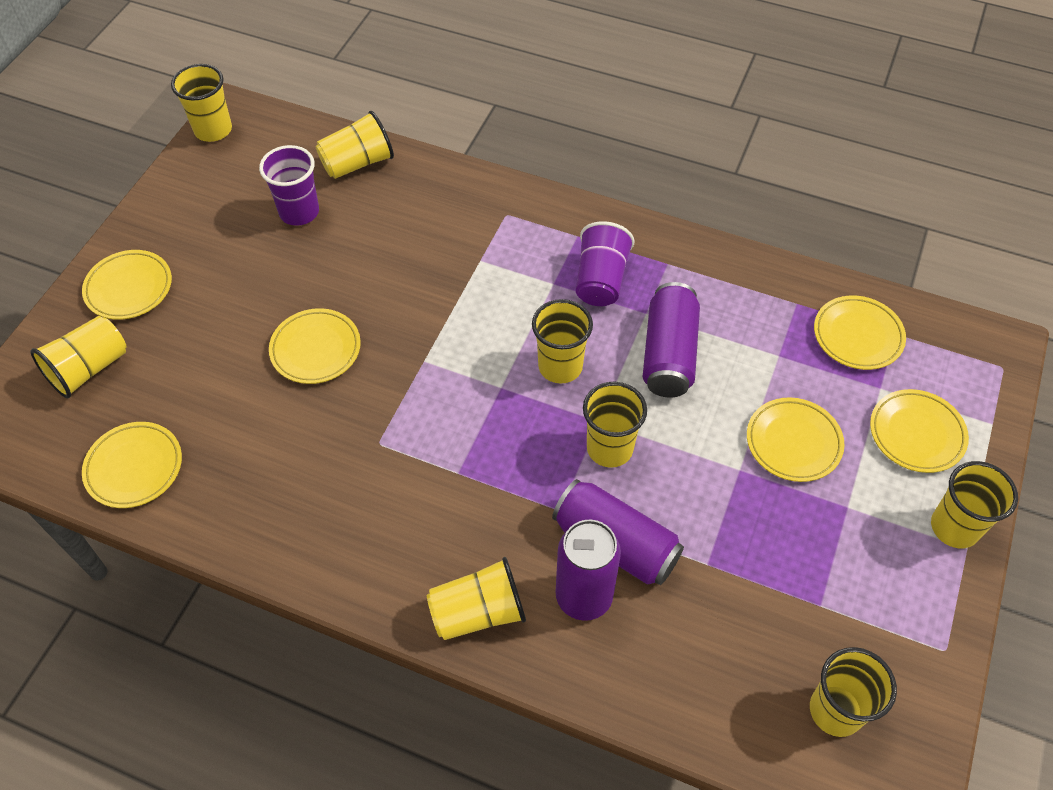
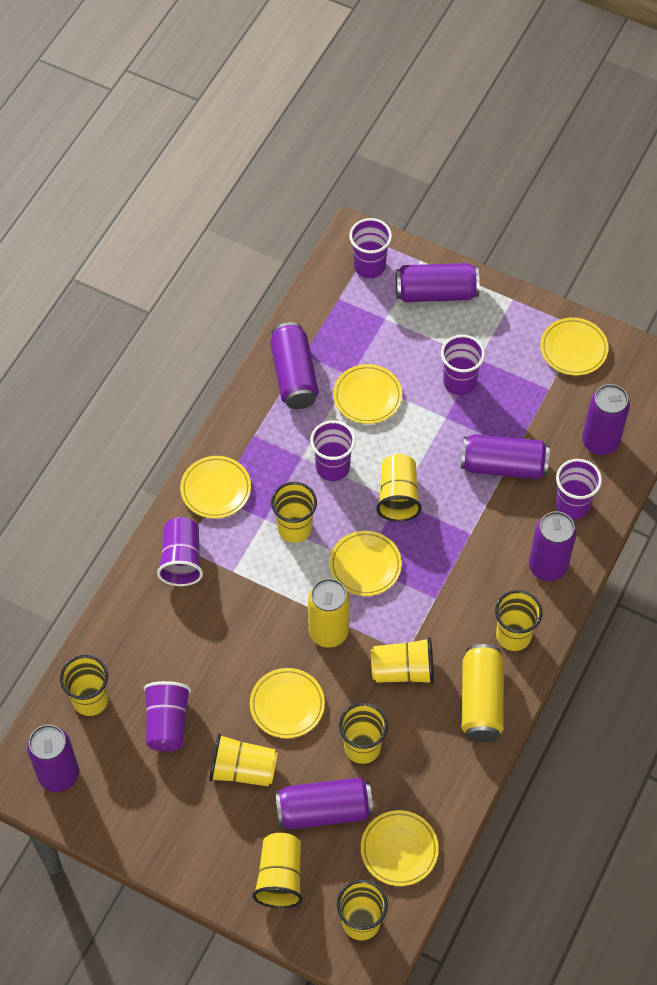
purple can: [552,479,684,585] [556,520,621,621] [642,282,700,397] = 3 -> [27,724,79,792] [270,322,319,409] [275,778,373,829] [396,263,480,302] [461,434,550,479] [529,511,576,581] [582,384,630,455] = 7
purple cup: [259,145,319,226] [576,221,635,306] = 2 -> [143,681,191,751] [157,517,203,586] [310,420,356,481] [349,218,392,278] [441,335,485,395] [556,459,602,520] = 6
yellow can: none = 0 -> [308,578,350,648] [462,644,504,742] = 2
yellow cup: [30,316,127,398] [171,64,232,142] [316,111,394,179] [427,557,526,640] [532,299,593,384] [583,382,647,468] [810,647,897,737] [931,461,1018,548] = 8 -> [60,655,109,716] [209,733,278,786] [253,833,302,908] [271,482,317,543] [337,879,388,941] [339,703,388,764] [371,637,434,684] [376,454,422,522] [495,590,543,651] = 9

